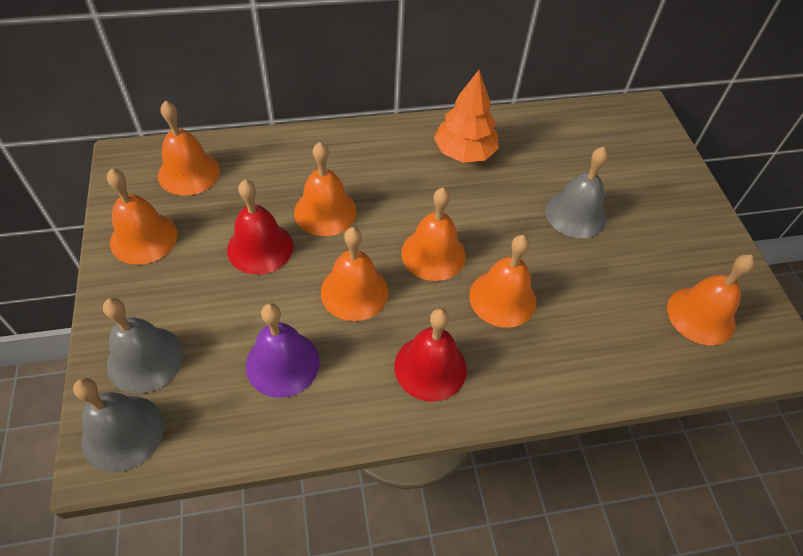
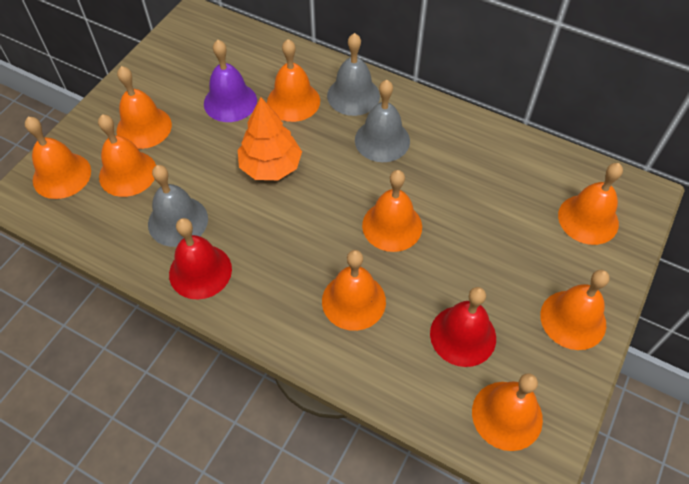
orange bell: [107,168,177,265] [158,101,220,196] [294,142,357,236] [321,227,389,321] [401,188,466,281] [469,235,537,328] [667,254,755,345] = 7 -> [25,117,91,199] [98,114,156,197] [117,66,172,149] [267,39,320,122] [322,250,386,331] [362,170,422,252] [472,374,543,451] [540,270,610,350] [558,163,623,245] = 9

